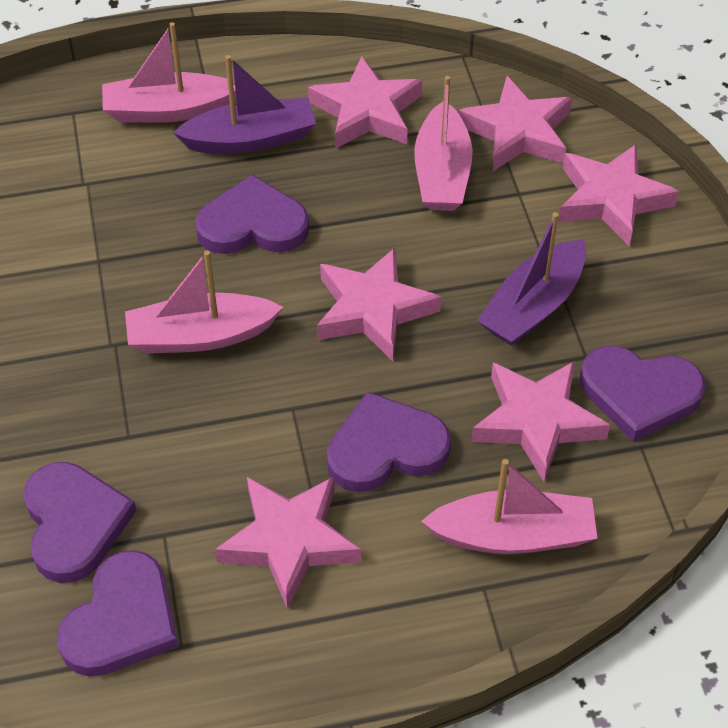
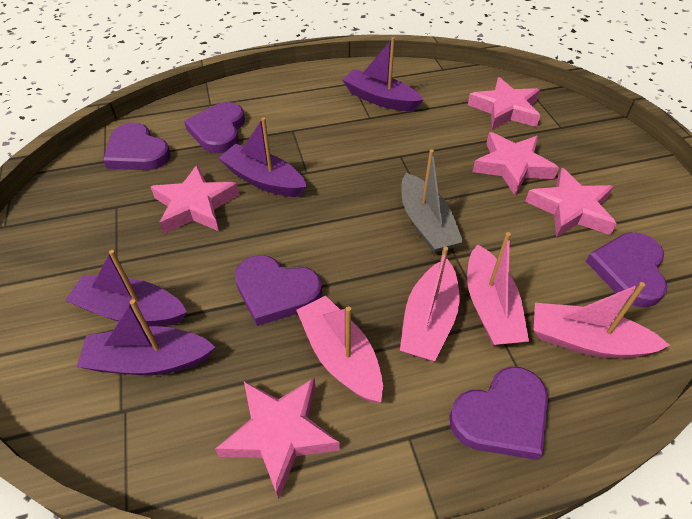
grey boat: none = 0 -> [401,149,463,253] = 1
pink star: [215,477,361,609] [308,56,422,149] [317,248,441,361] [458,76,572,171] [471,361,610,482] [558,144,679,246] = 6 -> [151,165,239,234] [215,377,340,499] [468,77,540,130] [472,132,559,195] [525,168,617,238] = 5
purple boat: [173,55,316,154] [477,212,586,346] = 2 -> [65,250,187,326] [76,299,216,375] [219,117,307,197] [342,37,424,111] = 4

